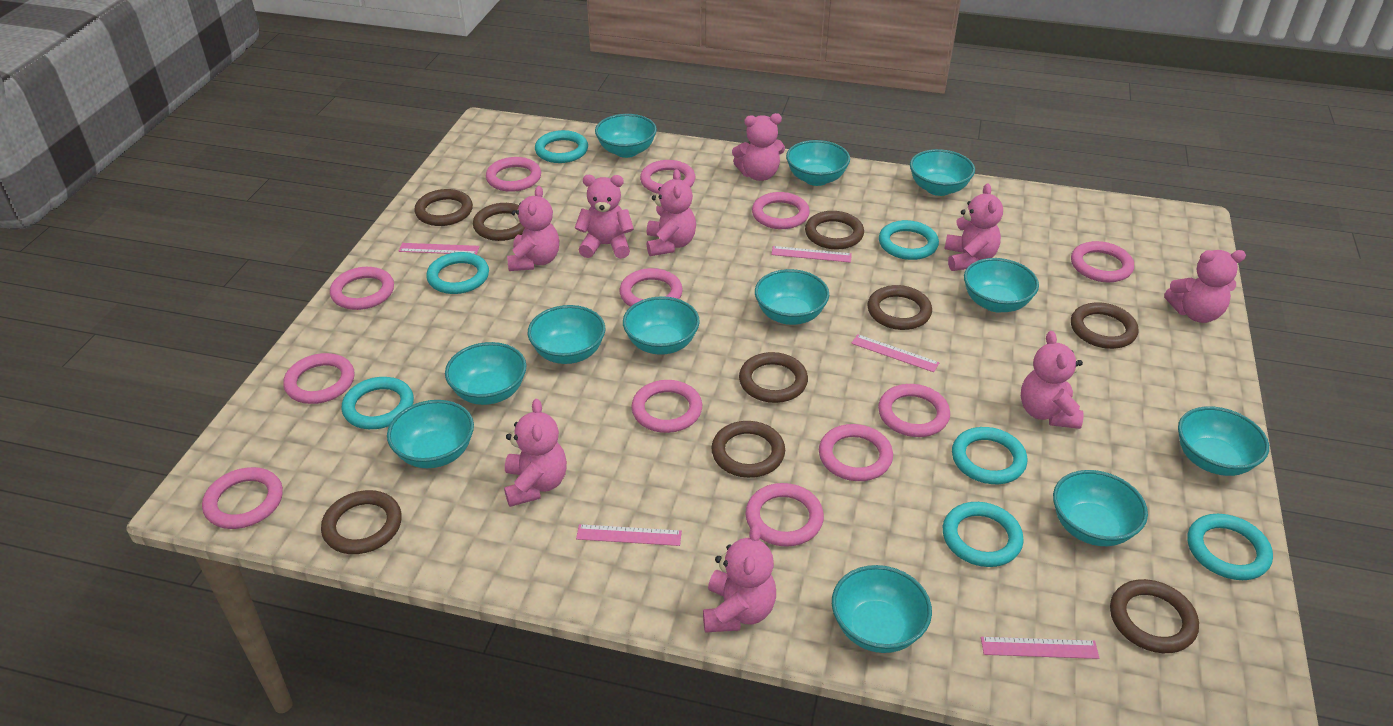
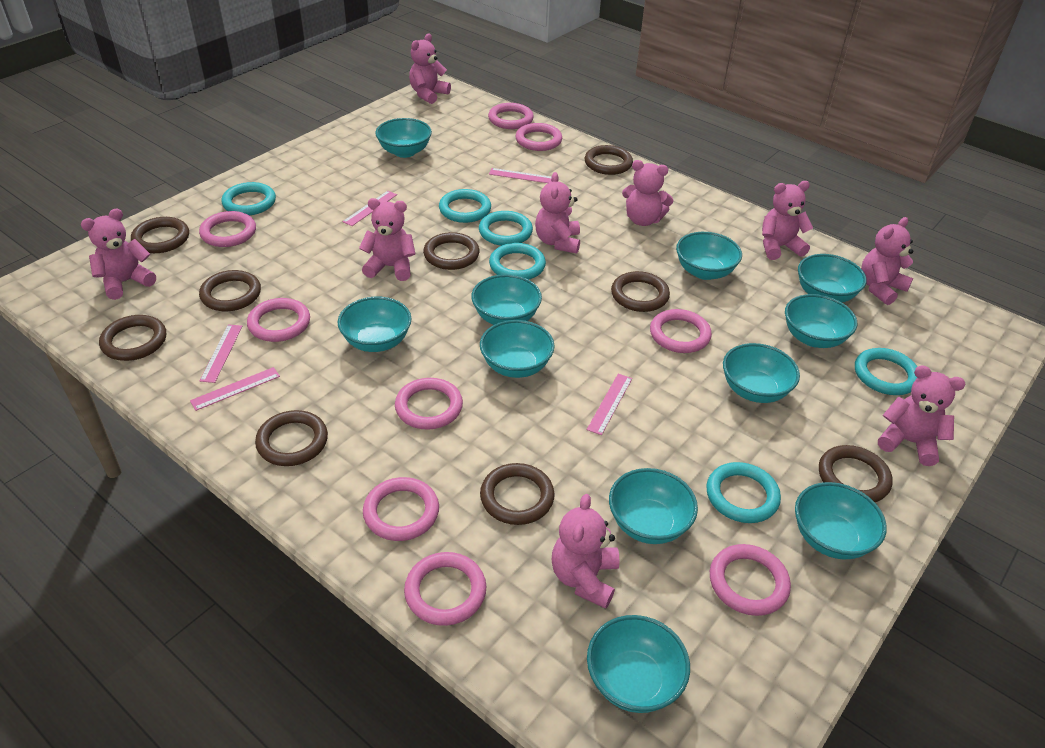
pink ring: [202,467,283,529] [283,353,354,404] [330,267,394,310] [486,157,541,192] [620,268,683,307] [631,380,702,433] [640,160,695,194] [745,483,824,547] [752,192,810,229] [819,424,893,481] [878,384,950,437] [1071,241,1134,282] = 12 -> [199,211,256,247] [247,298,310,342] [363,477,439,541] [395,378,463,430] [404,552,486,626] [488,103,534,129] [516,123,562,151] [650,309,712,353] [710,544,791,616] = 9
turquoise bowl: [387,400,474,468] [445,342,526,405] [528,305,605,364] [595,114,657,158] [623,296,700,355] [755,269,829,325] [786,140,850,186] [832,565,932,653] [910,149,975,196] [964,258,1039,313] [1053,470,1148,546] [1178,406,1269,476] = 12 -> [338,297,411,352] [375,118,432,158] [471,274,542,325] [480,320,555,378] [587,615,690,713] [609,468,698,544] [676,232,742,280] [723,343,800,403] [785,294,857,348] [795,482,887,560] [798,254,867,303] = 11
turquoise ring: [342,377,414,429] [426,252,489,294] [535,130,588,163] [879,220,939,260] [943,502,1024,567] [952,427,1027,484] [1187,514,1273,580] = 7 -> [221,182,276,215] [439,189,491,223] [479,211,533,246] [489,243,546,280] [706,462,781,523] [855,348,917,395] = 6

